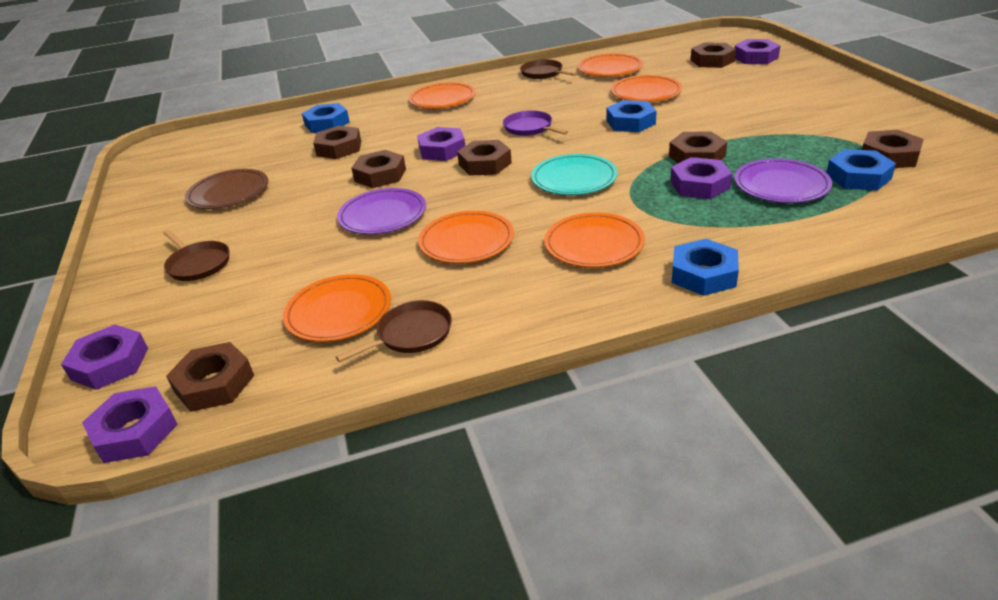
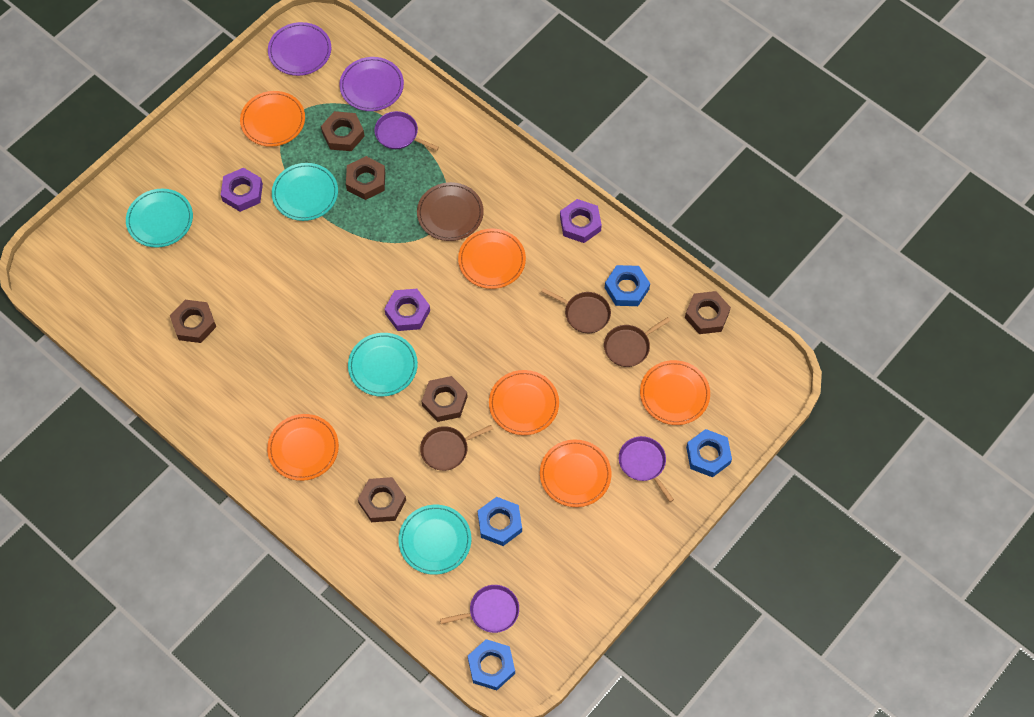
brown nut: [166,342,254,412] [313,126,361,159] [351,150,406,188] [457,140,512,176] [669,131,727,163] [691,42,736,68] [862,130,924,168] = 7 -> [170,300,216,343] [321,111,365,151] [346,156,385,200] [358,477,406,522] [422,376,467,422] [685,291,731,334] = 6
purple nut: [61,325,148,390] [82,386,178,463] [417,127,465,161] [670,157,732,199] [735,39,780,64] = 5 -> [221,168,263,212] [384,289,430,331] [560,199,602,243] = 3
purple pan: [503,110,568,136] = 1 -> [374,111,439,151] [440,585,519,633] [619,436,674,502] = 3
turquoise plate: [531,154,618,195] = 1 -> [126,189,193,248] [272,163,338,221] [348,333,418,397] [398,505,471,575] = 4

